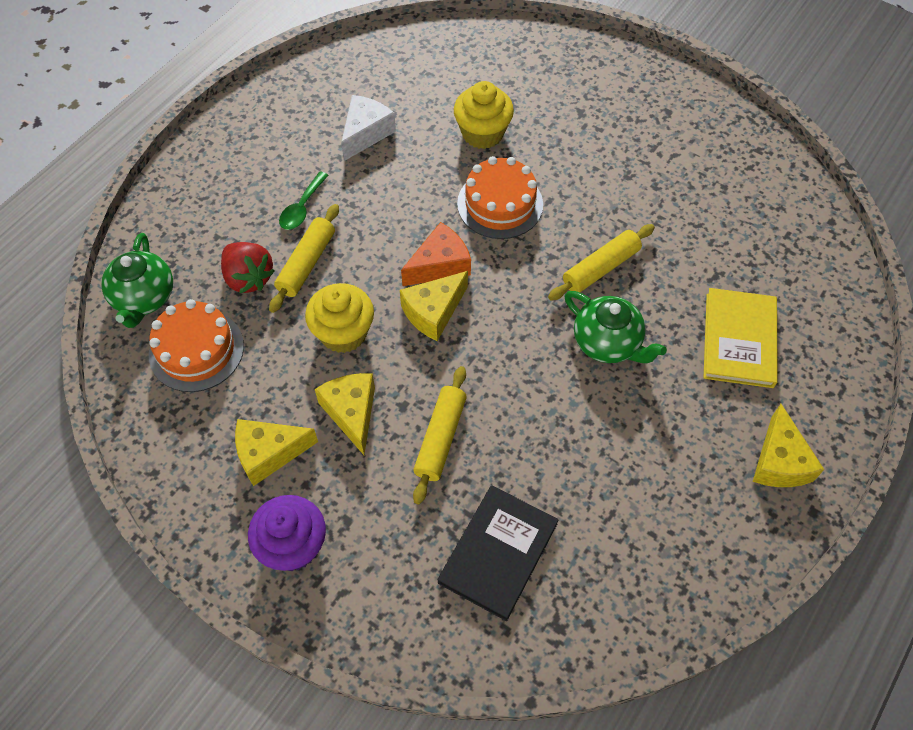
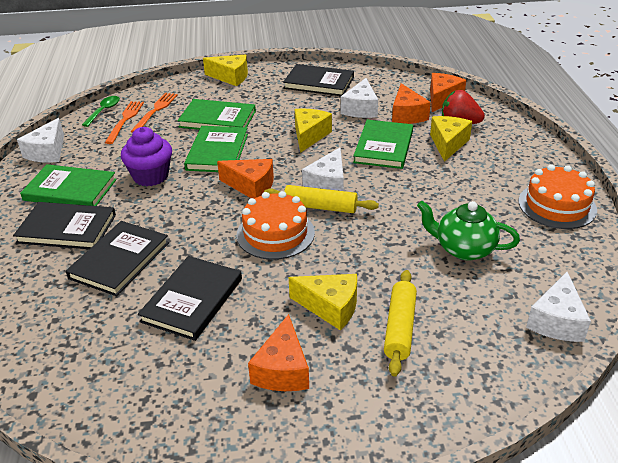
black book: [438,485,559,621] = 1 -> [13,202,116,249] [66,221,169,296] [138,256,242,341] [283,64,354,96] = 4
green book: none = 0 -> [20,164,117,206] [178,99,256,130] [184,126,248,172] [353,120,413,169] = 4
green teapot: [101,233,173,328] [565,291,667,363] = 2 -> [417,201,520,260] = 1
orange cheese: [401,222,471,286] = 1 -> [217,159,274,198] [248,314,309,391] [392,83,431,124] [430,73,466,112] = 4
orange fork: none = 0 -> [105,101,144,144] [131,93,178,133] = 2
white cheese: [341,95,396,161] = 1 -> [17,118,64,163] [302,147,344,191] [341,78,378,118] [526,272,591,342] = 4
yellow book: [704,288,778,388] = 1 -> none = 0
yellow cupcake: [305,283,374,353] [454,81,514,149] = 2 -> none = 0
yellow rolling pin: [269,204,339,313] [413,366,467,504] [548,224,655,301] = 3 -> [264,185,379,213] [384,270,417,377] = 2

